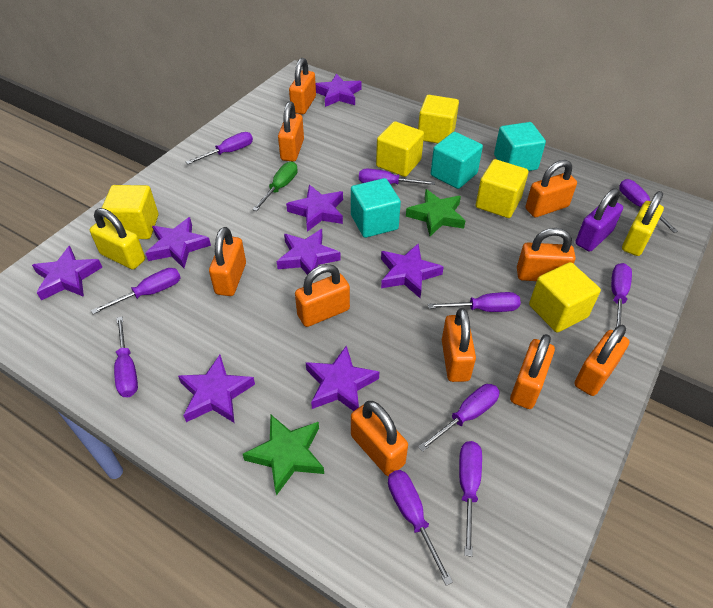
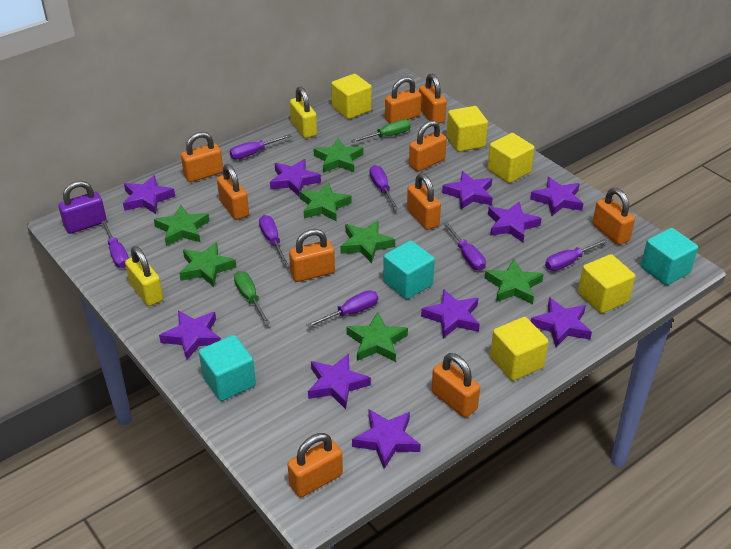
green screwdriver: [252,162,298,211] = 1 -> [234,271,270,325] [351,119,411,143] = 2
green star: [243,415,324,496] [406,189,466,236] = 2 -> [154,205,209,246] [179,242,237,287] [300,182,352,222] [313,138,363,173] [340,220,395,263] [347,312,408,362] [485,259,544,304] = 7
purple screwdriver: [91,268,181,314] [114,317,138,397] [186,132,253,164] [359,169,435,185] [388,470,453,586] [418,384,500,452] [428,292,521,312] [459,441,482,557] [611,263,632,328] [619,179,678,233] = 10 -> [101,220,129,268] [230,134,292,159] [259,215,288,264] [306,290,378,328] [369,165,398,210] [443,222,486,271] [545,239,608,271] = 7
purple star: [32,246,103,300] [146,217,211,268] [178,355,255,423] [277,229,341,275] [286,185,343,232] [306,345,379,411] [316,74,361,107] [381,243,444,298] = 8 -> [123,175,175,214] [159,310,221,360] [270,159,321,196] [308,354,371,409] [352,409,421,469] [421,289,480,338] [442,171,492,210] [488,202,542,242] [530,177,583,216] [531,297,592,347] = 10

